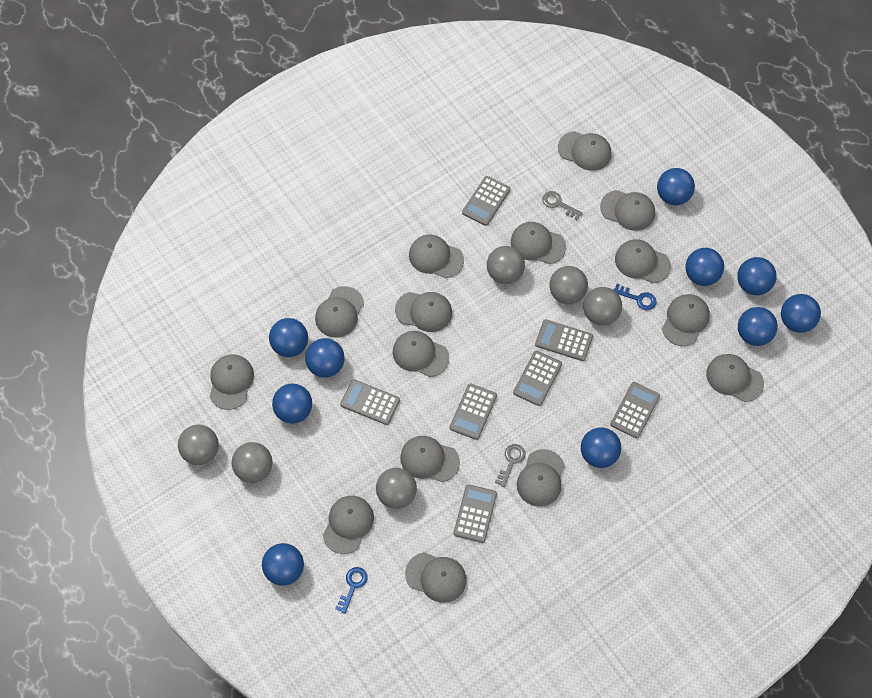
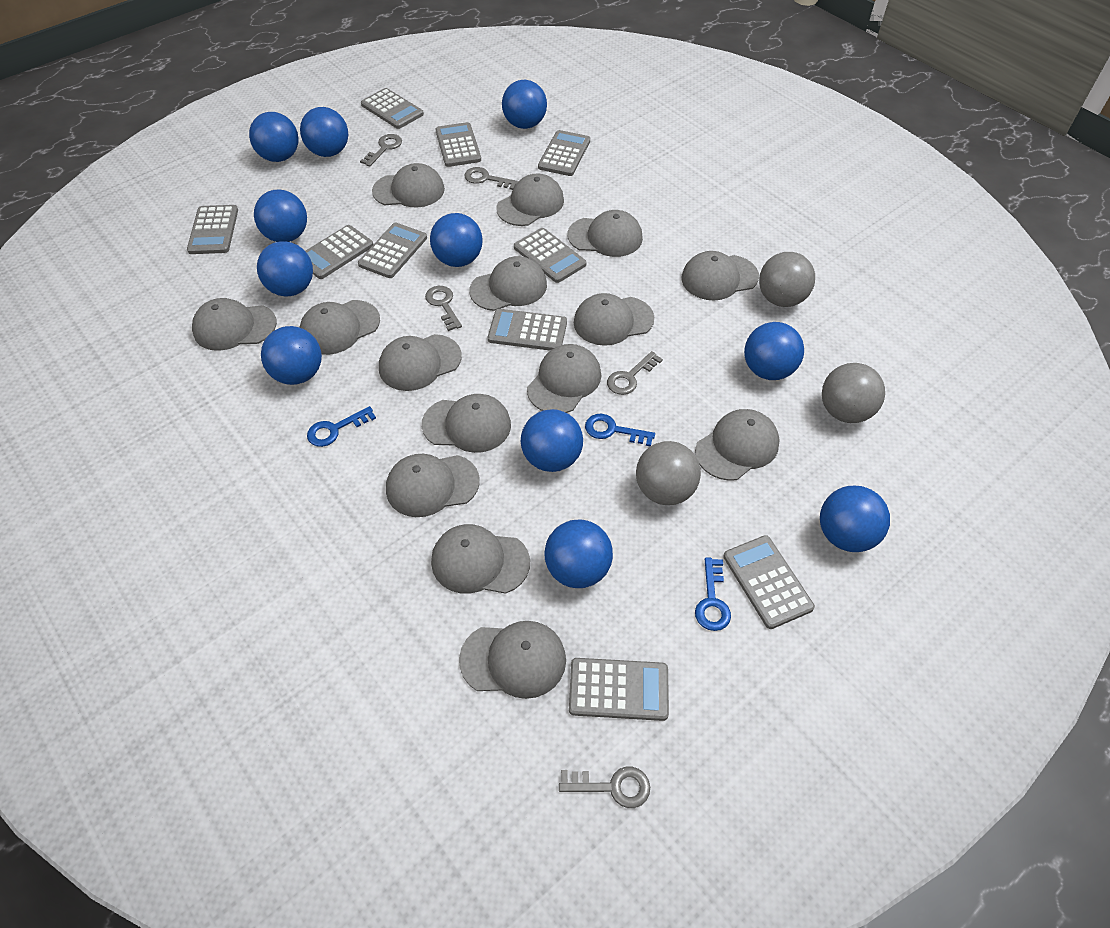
blue ball: [262,543,304,586] [269,318,308,357] [272,384,312,423] [305,338,345,378] [581,428,621,468] [657,168,695,205] [685,248,724,286] [737,257,777,295] [738,307,778,346] [781,294,821,333] = 10 -> [249,112,299,162] [254,189,307,242] [257,241,313,296] [261,326,322,385] [300,107,348,157] [430,213,483,267] [502,80,547,129] [521,409,583,472] [544,520,613,588] [744,322,804,380] [820,486,890,552] = 11
blue key: [335,567,368,614] [613,284,657,310] = 2 -> [307,406,376,447] [585,414,655,446] [695,557,731,631] = 3
grey ball: [178,425,219,465] [232,442,273,483] [376,468,417,509] [487,246,525,284] [550,266,588,304] [583,287,622,326] = 6 -> [636,441,701,505] [759,252,815,307] [822,363,885,423] = 3
grey calculator: [340,379,400,425] [450,383,497,440] [454,484,497,543] [462,176,510,226] [513,350,562,406] [535,319,593,361] [610,382,660,438] = 7 -> [187,205,238,254] [305,225,373,279] [358,223,427,278] [361,88,424,129] [435,122,481,167] [488,309,567,351] [514,228,586,283] [538,130,590,176] [569,658,669,721] [723,535,815,629] = 10
grey key: [495,444,526,487] [542,191,583,220] = 2 -> [360,134,402,167] [425,286,462,331] [464,167,518,190] [559,767,650,808] [607,351,663,395] = 5

